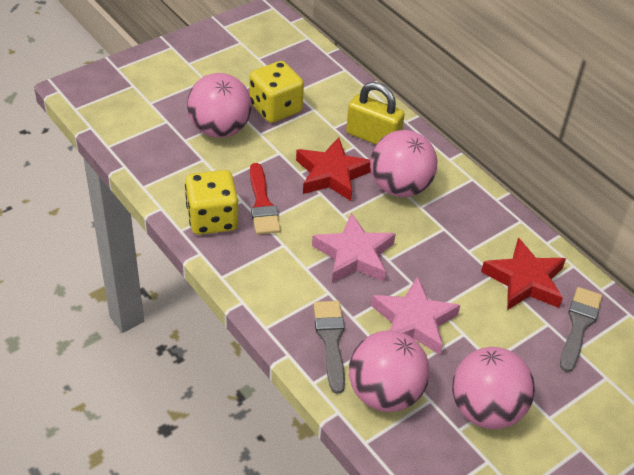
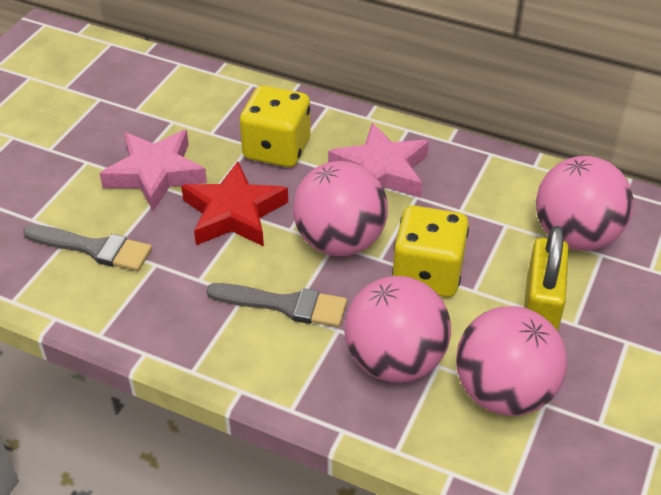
red brush: [250,163,281,235] = 1 -> none = 0
red star: [296,137,371,201] [481,237,566,310] = 2 -> [181,162,288,247] = 1

